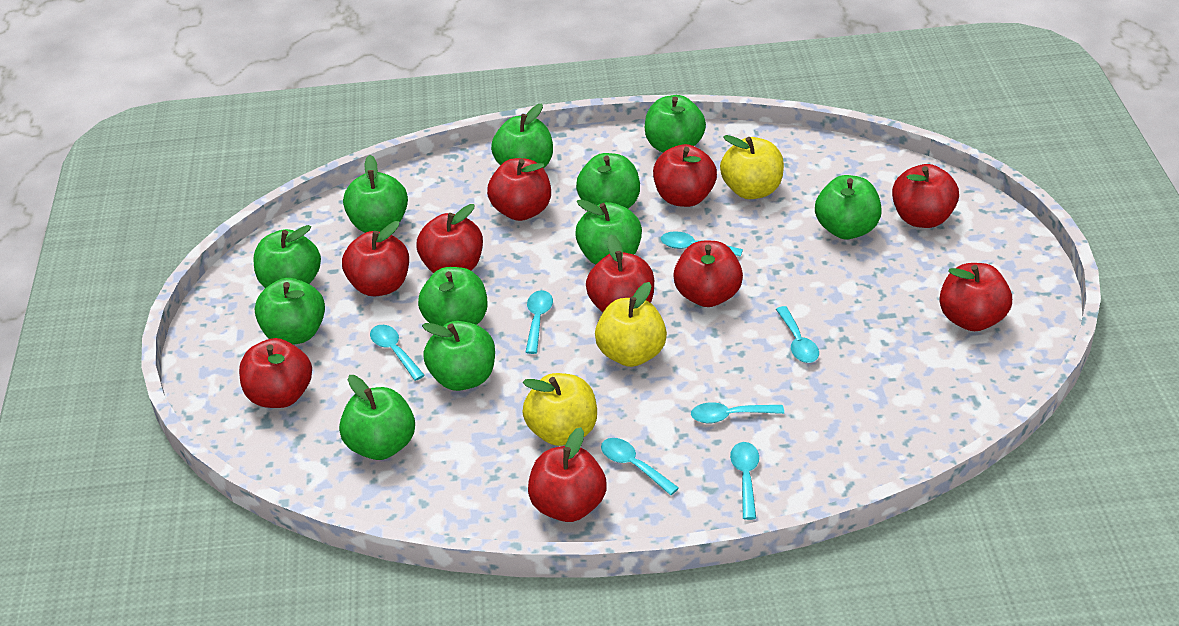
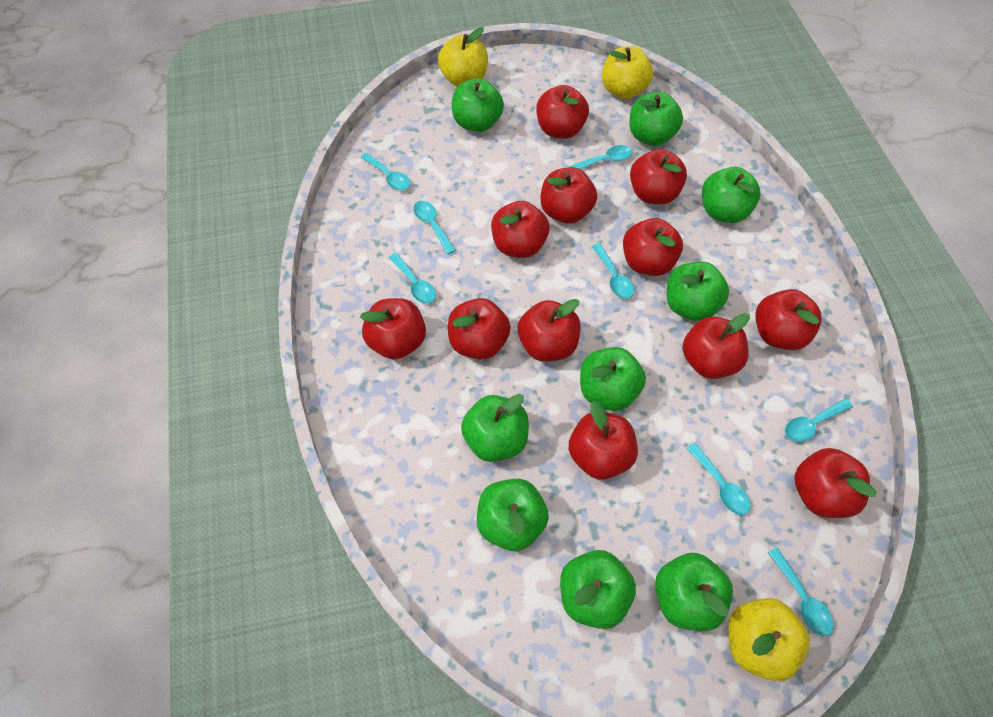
green apple: [253,225,321,288] [255,278,325,345] [339,375,415,460] [343,155,408,233] [418,267,487,326] [422,321,495,391] [491,103,553,169] [575,199,642,265] [576,153,640,208] [645,95,706,153] [815,175,882,239] = 11 -> [452,78,504,132] [461,394,529,462] [477,479,549,551] [560,550,636,629] [580,347,646,411] [629,92,683,146] [655,553,733,631] [667,262,729,321] [702,167,760,223] = 9
red apple: [239,338,312,408] [342,221,409,297] [417,204,483,273] [487,158,551,221] [528,427,607,522] [586,235,654,313] [653,144,717,207] [673,241,743,307] [892,164,959,228] [939,263,1012,331] = 10 -> [360,298,426,359] [448,298,511,360] [491,201,549,258] [518,299,581,361] [536,85,589,139] [541,167,597,223] [569,401,638,480] [623,218,683,276] [630,149,687,204] [683,313,750,379] [755,289,822,350] [794,448,876,518] = 12
turquoise spoon: [370,325,425,381] [525,290,553,354] [601,438,679,495] [661,231,743,257] [691,402,784,423] [730,442,759,520] [776,306,819,363] = 7 -> [360,153,410,190] [389,253,436,304] [413,201,456,254] [569,145,633,169] [592,243,634,299] [686,443,750,515] [768,548,833,636] [785,398,853,442] = 8

